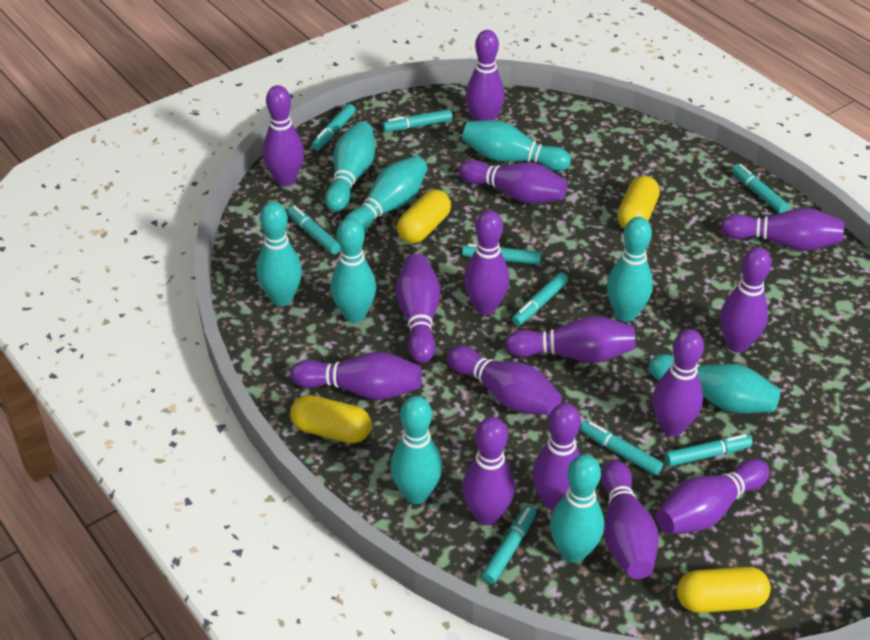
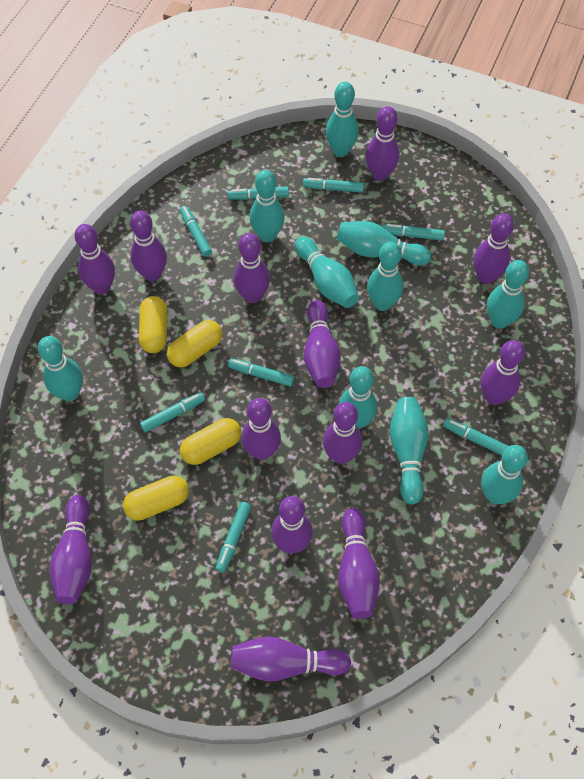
purple bowling pin: [263,85,304,186] [290,352,422,400] [395,254,440,363] [447,346,562,415] [459,160,567,204] [462,417,515,525] [464,210,509,315] [465,30,504,121] [505,316,636,363] [532,403,581,511] [601,460,659,579] [653,329,704,436] [656,459,770,534] [720,247,771,353] [721,208,844,251] = 15 -> [49,495,92,604] [75,224,115,294] [130,210,167,281] [231,636,351,681] [234,233,270,303] [241,398,281,460] [271,496,313,553] [304,300,341,388] [323,402,362,464] [338,508,380,619] [366,106,399,181] [473,213,514,284] [481,340,525,405] = 13
turquoise bowling pin: [256,202,302,306] [325,121,375,212] [330,218,376,323] [344,156,428,232] [390,396,442,504] [462,120,571,171] [550,454,604,563] [607,217,653,322] [649,354,780,414] = 9 -> [38,336,83,401] [250,170,284,242] [295,237,359,308] [326,82,359,157] [336,221,431,265] [339,366,377,429] [367,242,403,311] [390,397,429,504] [481,445,528,504] [487,260,529,329] = 10
turquoise marker: [287,206,341,254] [312,104,356,150] [383,109,453,132] [462,244,541,264] [482,505,537,584] [512,272,568,326] [580,421,663,475] [664,434,753,466] [732,164,788,213] = 9 -> [140,392,205,433] [180,206,212,257] [216,502,251,573] [228,186,289,200] [228,359,294,387] [303,178,364,193] [382,224,445,241] [443,418,509,455] = 8

